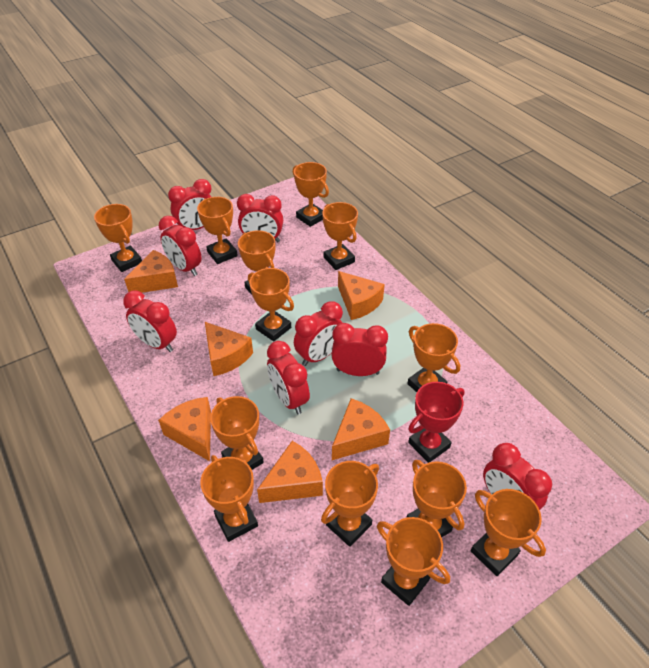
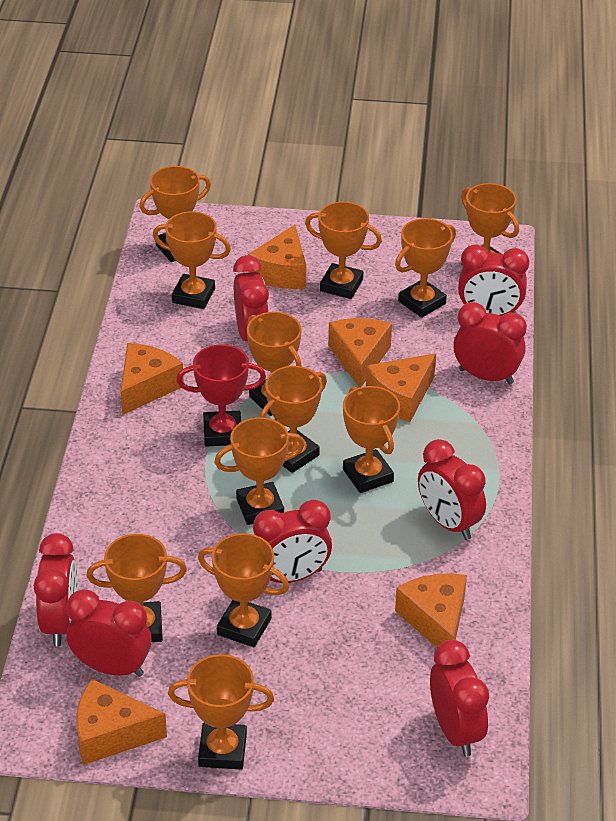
orange trophy: [94,204,142,272] [197,197,238,264] [200,455,258,542] [210,396,264,470] [238,230,275,295] [248,268,294,341] [293,162,329,227] [321,461,379,547] [322,202,358,270] [377,517,450,606] [406,460,467,537] [407,323,460,392] [471,489,546,576] = 13 -> [86,534,187,642] [139,166,211,262] [153,211,231,309] [168,654,274,770] [198,533,289,647] [214,417,305,525] [247,312,302,416] [260,366,327,473] [305,202,382,299] [343,386,400,493] [395,218,456,318] [461,183,519,266] = 12

